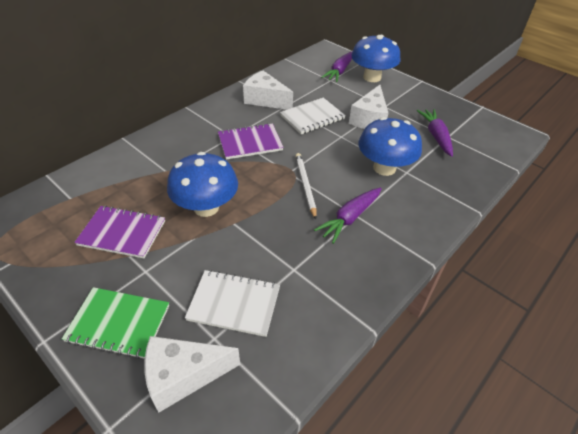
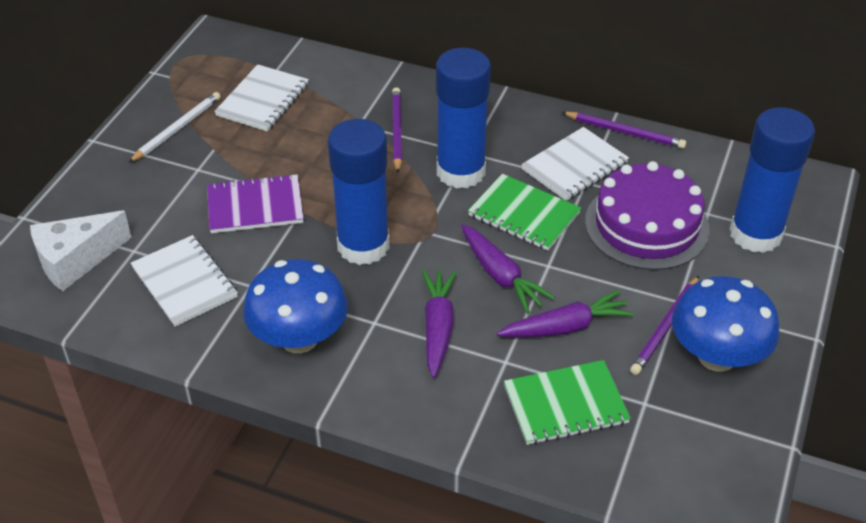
blue glue stick: none = 0 -> [328,119,390,265] [436,48,491,189] [730,107,815,253] = 3
blue mushroom: [167,152,238,217] [351,35,400,82] [359,117,422,176] = 3 -> [243,259,348,353] [672,276,780,372] = 2
green notebook: [62,287,169,359] = 1 -> [468,174,581,251] [504,360,631,445] = 2
purple cake: none = 0 -> [585,161,710,270] = 1
purple notebook: [74,206,165,258] [218,123,284,160] = 2 -> [207,174,304,233] = 1
purple pencil: none = 0 -> [392,87,402,173] [562,112,686,149] [630,276,699,375] = 3
white cheese: [145,336,240,412] [243,71,293,110] [349,85,388,129] = 3 -> [30,210,132,291] = 1
white notebook: [185,270,280,337] [280,98,346,135] = 2 -> [131,235,238,327] [214,64,309,131] [521,127,629,201] = 3

